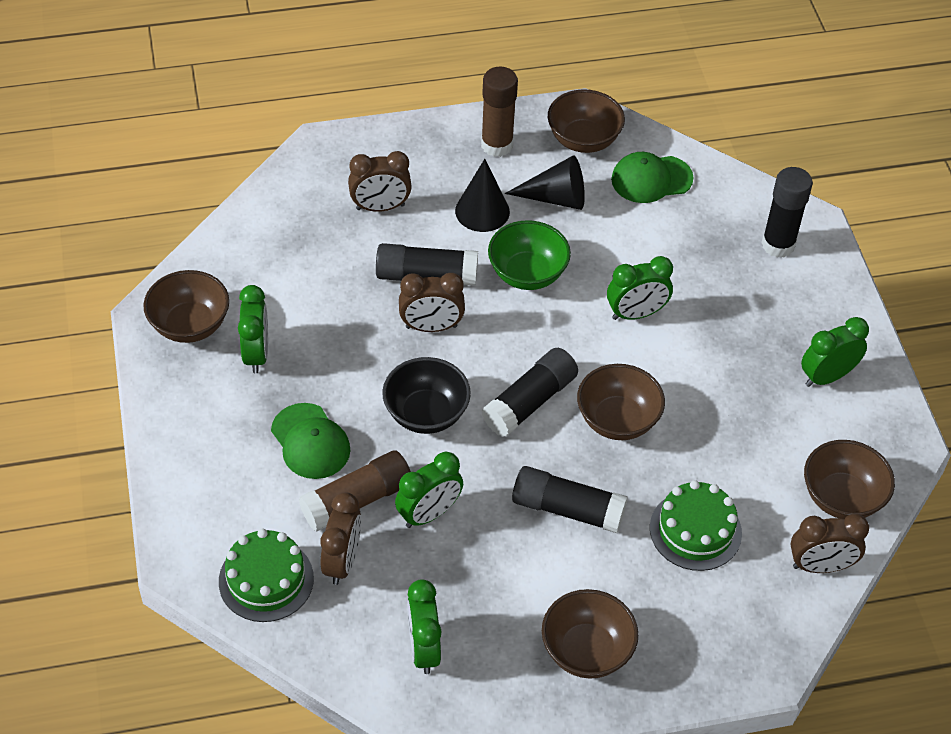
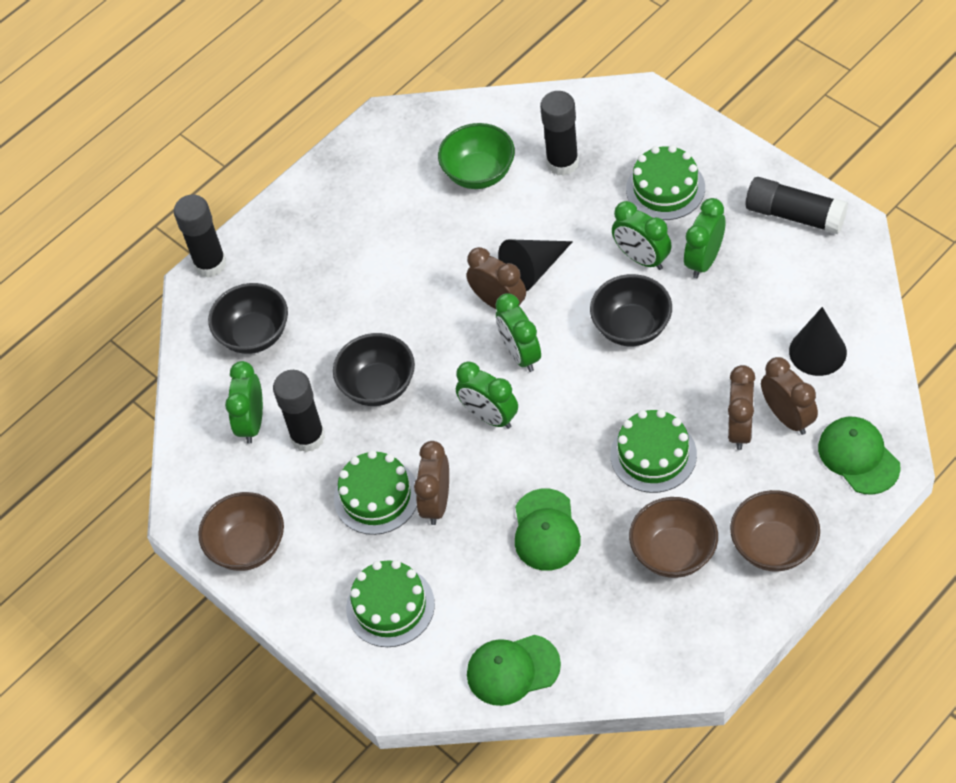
black bowl: [382,357,471,434] = 1 -> [208,283,288,354] [333,333,415,406] [590,274,672,346] = 3
brown bowl: [143,270,229,343] [542,589,638,679] [548,89,625,153] [577,364,665,440] [804,440,895,519] = 5 -> [198,492,284,571] [629,497,718,578] [730,490,820,571] = 3
brown glue stick: [299,450,411,532] [481,67,518,157] = 2 -> none = 0
green cake: [219,529,314,622] [650,480,742,571] = 2 -> [334,450,417,535] [346,560,435,647] [610,409,697,493] [626,145,705,220] = 4
green cap: [271,403,350,479] [611,152,694,203] = 2 -> [467,635,561,706] [515,488,581,571] [818,417,901,495] = 3

